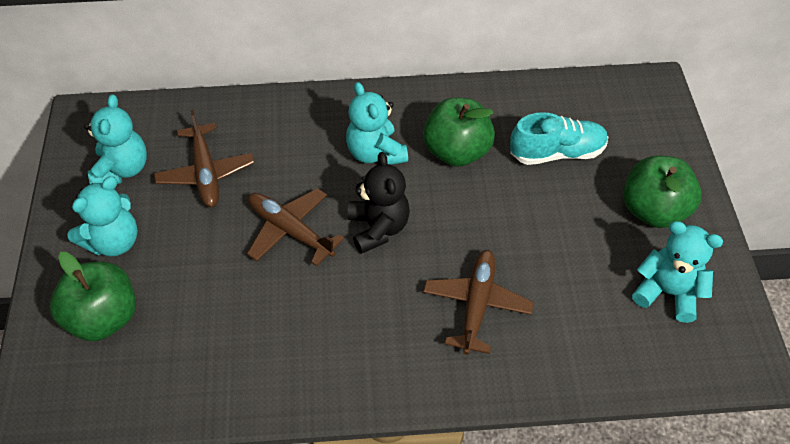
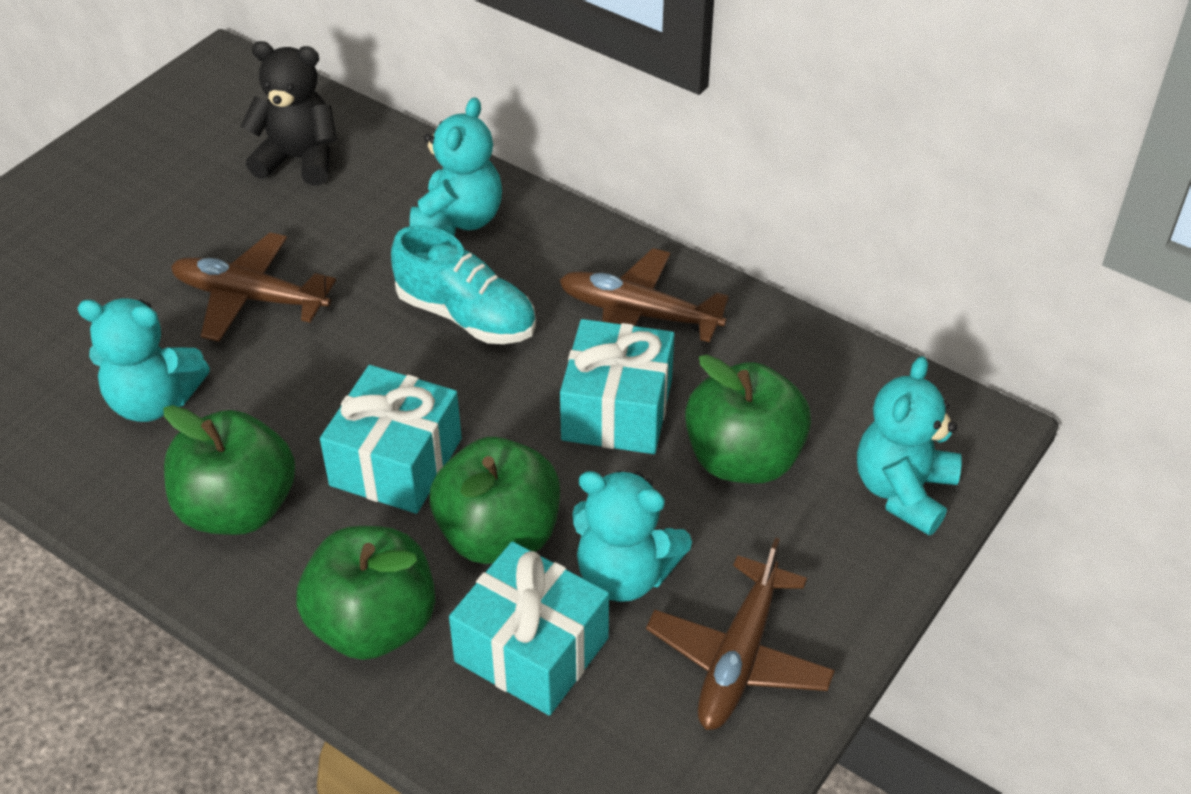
green apple: [50,252,136,341] [423,98,495,167] [623,156,702,228] = 3 -> [163,405,295,535] [296,526,435,660] [430,437,560,564] [685,354,811,484] = 4
turquoise gift: none = 0 -> [320,365,462,514] [449,541,609,716] [560,319,674,454] = 3

